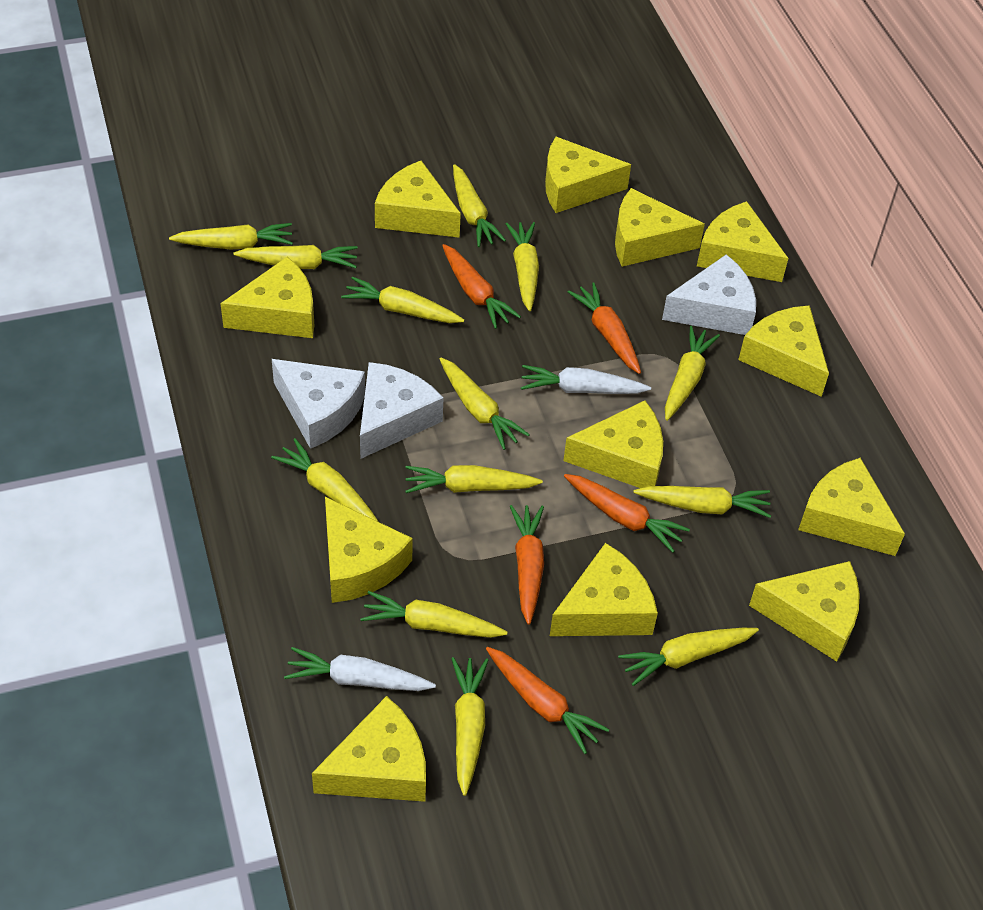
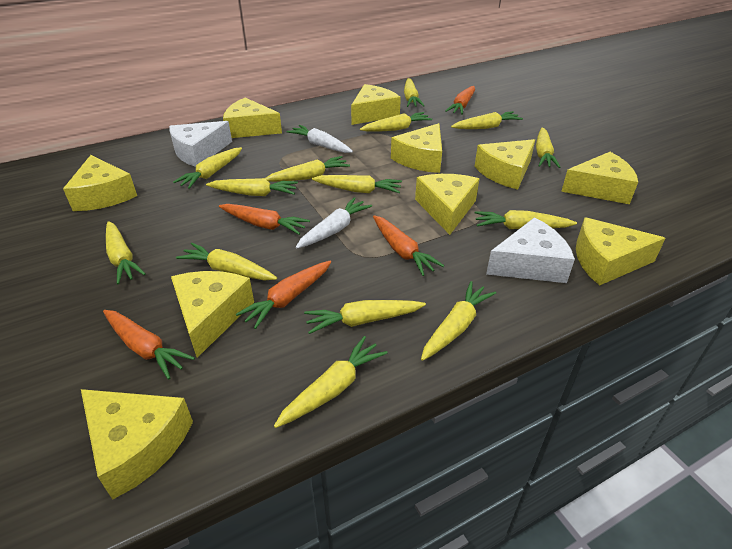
white cheese: [272,359,365,449] [360,362,443,459] [662,254,756,335] = 3 -> [169,121,232,167] [486,217,575,283] = 2
yellow carrot: [169,223,293,249] [233,245,358,269] [271,438,379,522] [341,276,464,323] [360,591,508,638] [405,465,543,493] [440,358,530,450] [451,657,488,796] [453,164,506,247] [506,222,539,311] [618,628,759,686] [633,486,771,518] [665,326,720,421] = 13 -> [106,221,146,284] [173,147,242,189] [176,243,277,281] [206,178,298,196] [265,156,350,182] [274,336,388,428] [304,300,426,334] [312,175,402,193] [360,112,432,132] [404,78,425,107] [421,281,496,361] [451,111,523,129] [475,210,577,229] [536,128,560,168] = 14
yellow cheese: [220,257,314,338] [312,696,426,802] [325,497,413,603] [375,161,461,238] [545,137,631,213] [550,543,658,636] [563,400,663,488] [615,188,705,267] [697,201,788,282] [738,305,829,397] [749,561,860,662] [798,458,905,556] = 12 -> [63,155,137,211] [81,389,193,499] [171,271,254,358] [223,98,282,138] [351,84,401,125] [391,123,442,173] [415,174,479,235] [475,139,535,190] [561,152,638,204] [576,217,665,286] = 10

